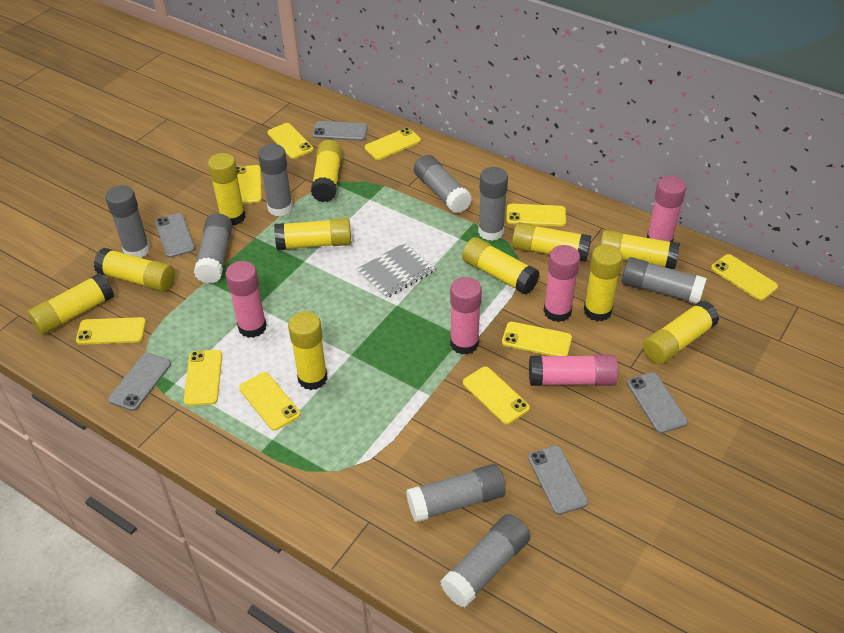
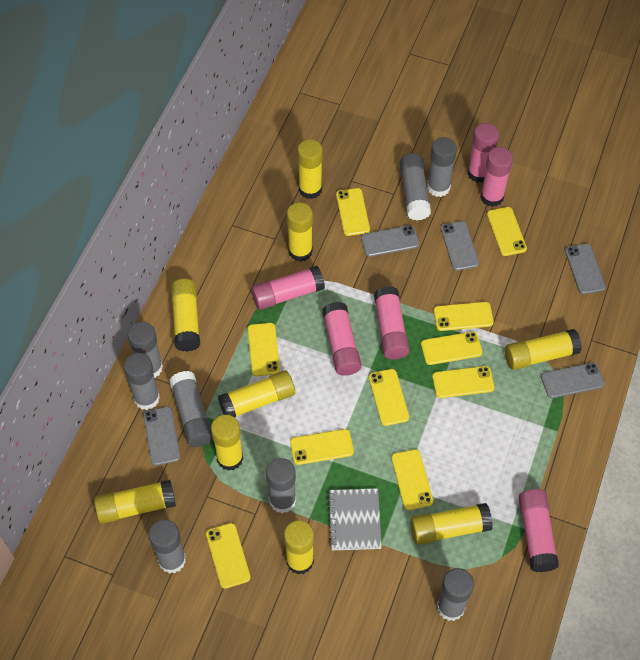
pink glue stick: [225,261,267,338] [450,277,482,355] [529,354,618,386] [543,245,580,322] [647,176,686,242] = 5 -> [251,266,325,310] [322,302,362,376] [374,286,410,359] [468,123,499,183] [480,147,513,207] [519,489,559,572] = 6
yellow glue stick: [28,273,114,335] [94,248,175,292] [208,153,245,225] [274,218,351,250] [288,311,327,390] [311,140,342,202] [462,237,540,295] [512,222,591,262] [584,245,623,321] [600,230,680,269] [643,300,719,365] = 11 -> [94,480,176,524] [171,279,200,352] [211,415,243,471] [218,370,295,417] [284,520,314,574] [287,202,313,262] [297,139,323,199] [410,503,493,545] [505,329,582,370] = 9

